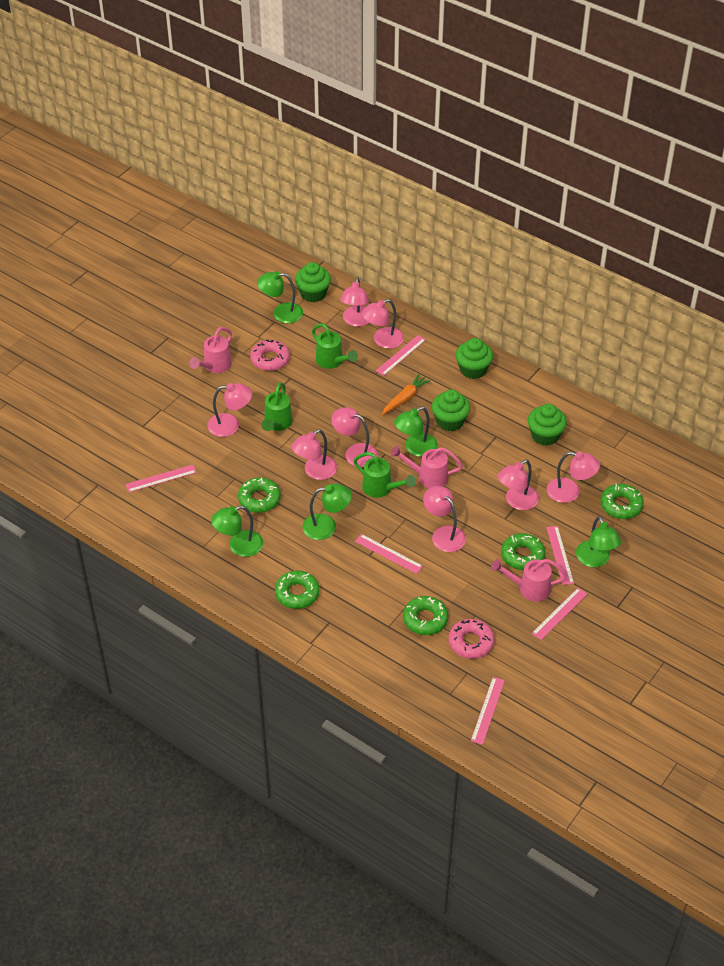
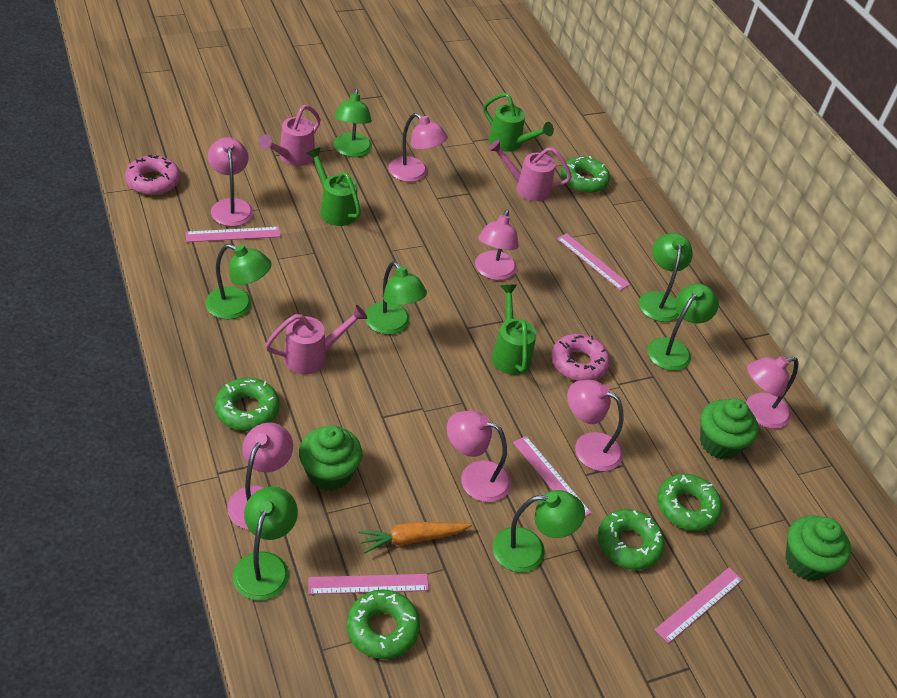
green cupcake: [295,262,331,302] [432,390,470,431] [456,338,493,379] [528,404,567,446] = 4 -> [299,425,362,491] [700,398,759,460] [785,515,851,581] = 3
green lamp: [211,506,263,557] [257,271,303,323] [303,484,352,540] [394,407,438,457] [576,516,621,567] = 5 -> [205,244,272,319] [233,486,298,601] [334,89,372,157] [365,261,427,335] [492,490,585,573] [639,233,693,322] [647,284,719,371] = 7
pink lamp: [208,383,252,437] [291,429,337,480] [332,407,378,468] [340,277,370,327] [362,299,404,349] [423,486,466,552] [498,460,539,510] [547,452,600,503] = 8 -> [208,137,253,226] [227,423,293,530] [388,113,448,182] [447,410,511,502] [475,210,519,280] [567,380,623,471] [746,356,798,429] = 7
pink ruler: [125,465,197,492] [355,534,423,574] [376,335,426,376] [471,677,505,745] [532,588,587,640] [546,526,574,585] = 6 -> [185,227,281,242] [308,574,429,594] [513,436,591,517] [557,233,630,291] [655,568,742,644] = 5

